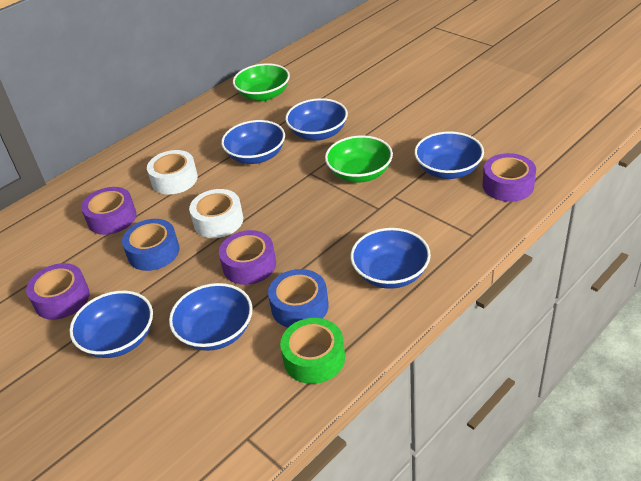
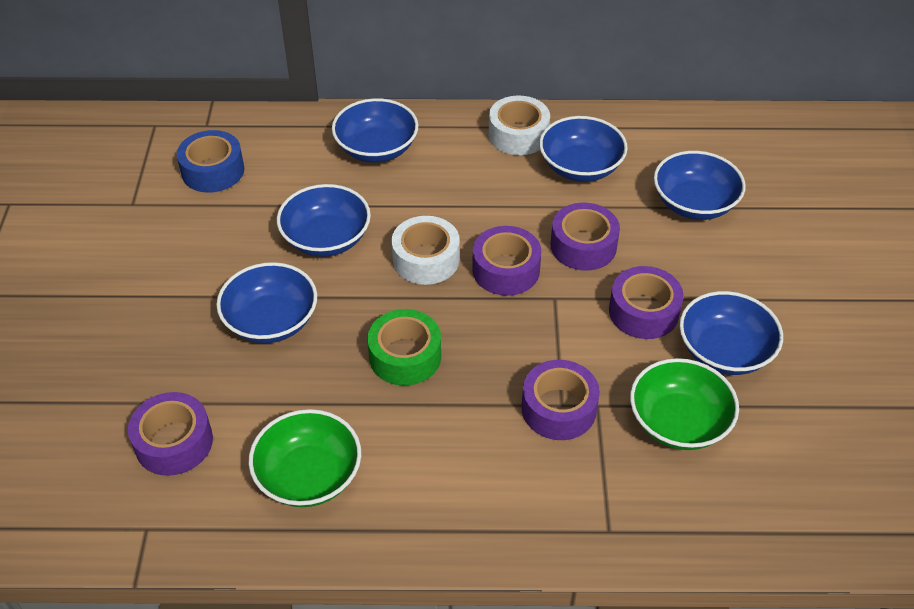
blue tape: [122,219,179,271] [268,269,329,328] = 2 -> [177,130,244,193] = 1
purple tape: [26,263,90,320] [81,187,136,235] [219,230,276,285] [483,153,536,202] = 4 -> [128,392,213,476] [472,226,541,296] [522,360,600,440] [551,203,620,271] [609,266,684,339] = 5

